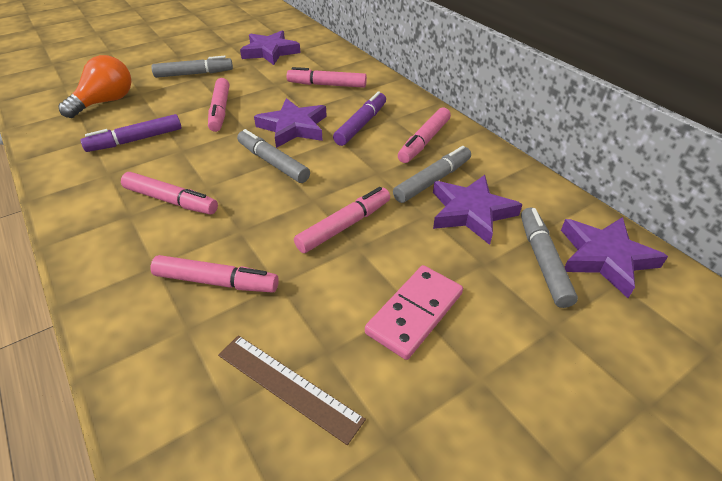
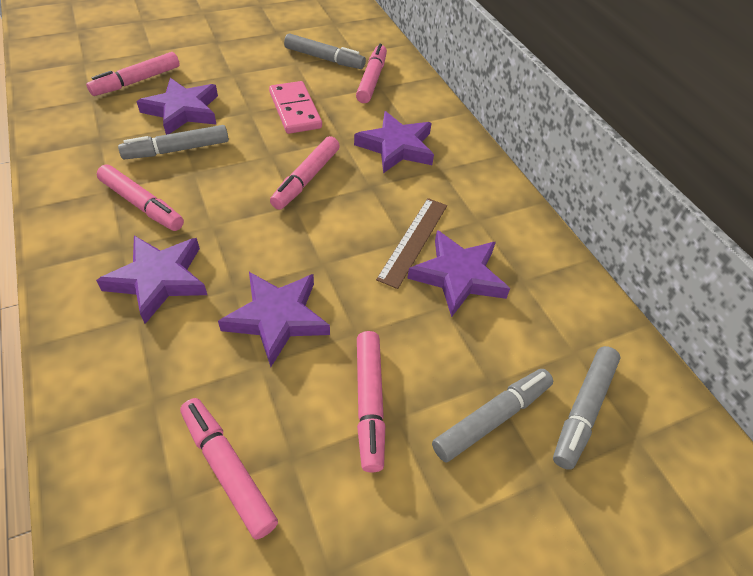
orange light bulb: [58,55,131,118] = 1 -> none = 0
purple marker: [80,114,181,152] [333,92,386,146] = 2 -> none = 0
purple star: [240,31,301,65] [254,98,327,148] [433,175,522,245] [561,217,668,298] = 4 -> [96,236,207,324] [136,78,218,135] [218,272,330,367] [354,111,434,173] [407,230,510,317] = 5

